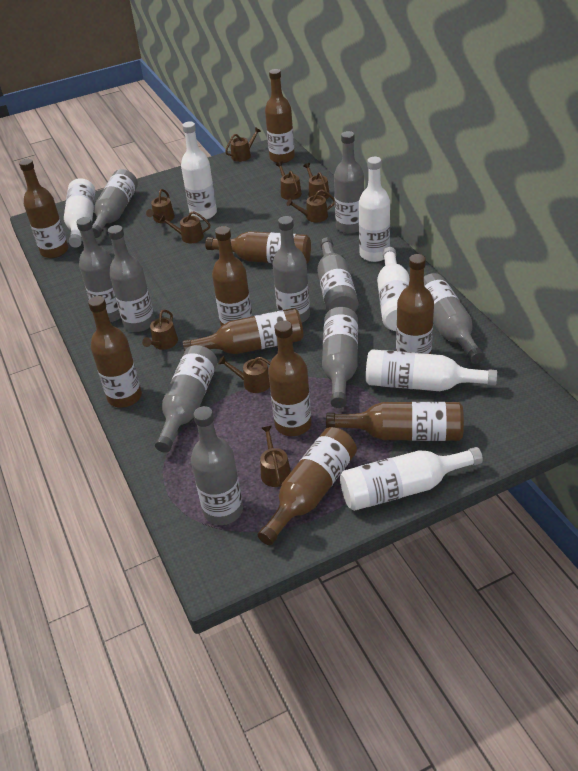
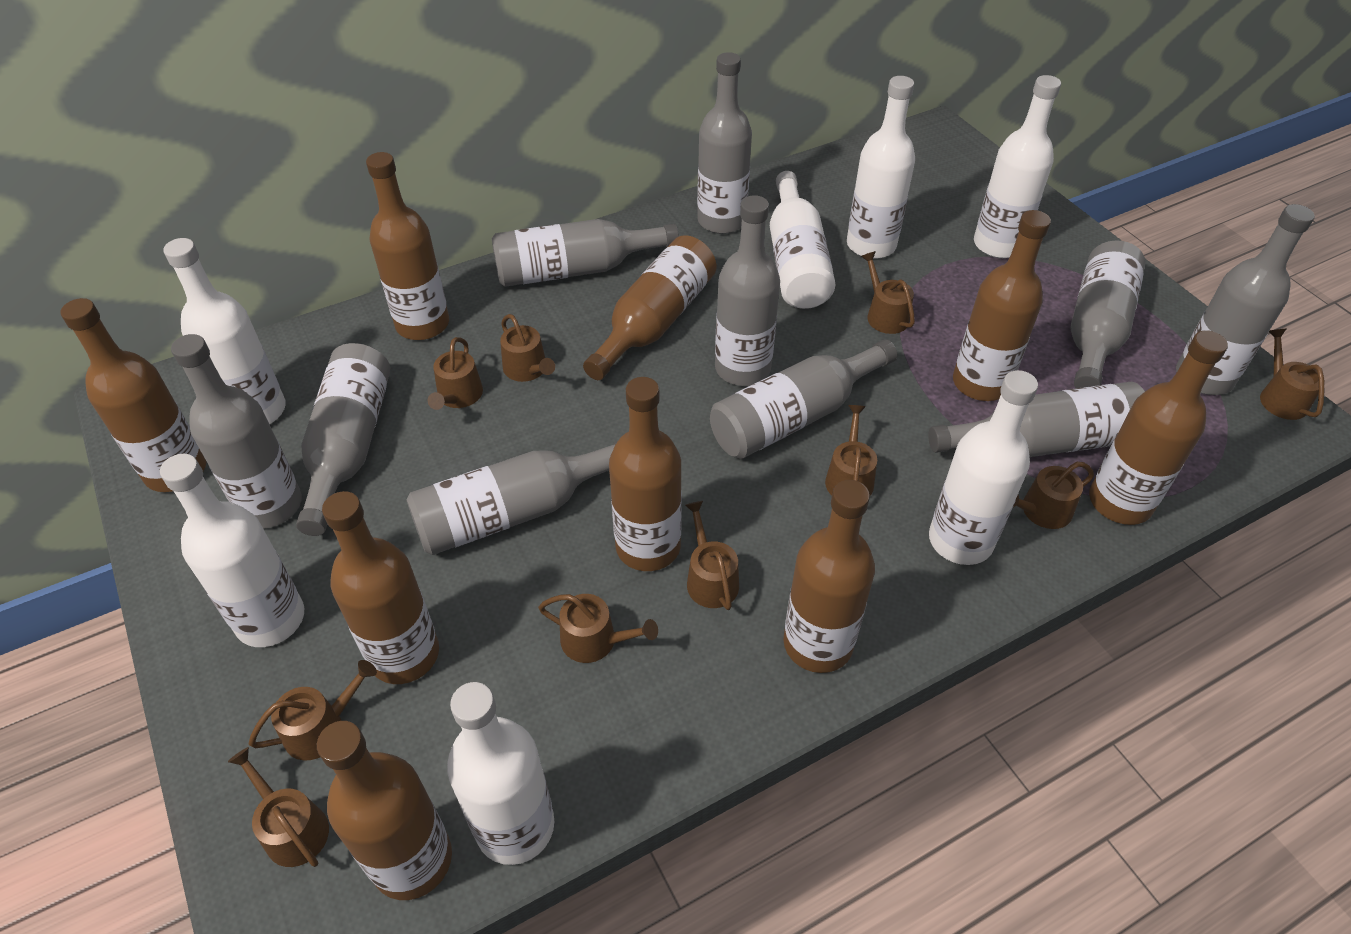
brown bottle: [19,159,68,258] [88,296,142,408] [182,308,303,354] [205,231,311,263] [212,226,252,326] [258,427,357,545] [265,69,295,163] [268,320,311,436] [326,402,464,441] [396,254,434,354] = 10 -> [60,298,206,492] [317,721,452,900] [322,491,439,684] [366,152,449,340] [583,235,716,380] [609,377,682,571] [783,480,875,673] [953,210,1051,401] [1089,330,1228,525] = 9
brown watering can: [142,310,178,350] [146,189,175,223] [159,211,210,243] [218,356,271,393] [225,127,261,162] [260,426,291,487] [276,161,302,200] [287,189,335,222] [303,163,330,199] = 9 -> [228,747,329,867] [249,660,377,760] [428,337,483,410] [500,314,555,382] [538,594,658,663] [685,501,739,610] [825,405,877,496] [861,251,915,334] [1013,462,1094,529] [1260,329,1325,420] = 10
white bottle: [64,178,95,248] [181,121,217,220] [340,447,483,511] [359,157,390,262] [366,349,497,391] [377,247,410,331] = 6 -> [160,454,304,647] [163,238,286,424] [447,682,554,865] [770,171,836,309] [847,76,915,259] [929,370,1038,565] [974,75,1061,258] = 7

